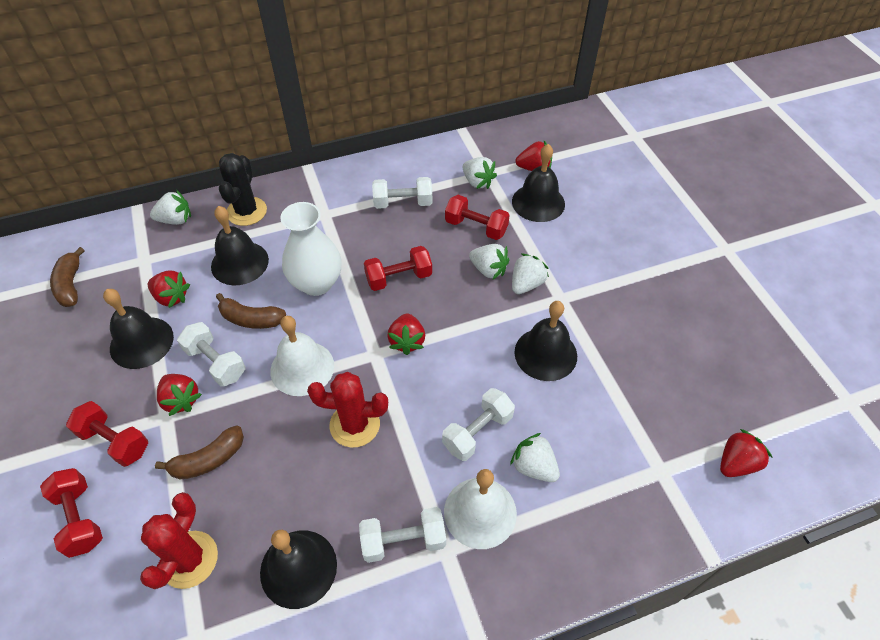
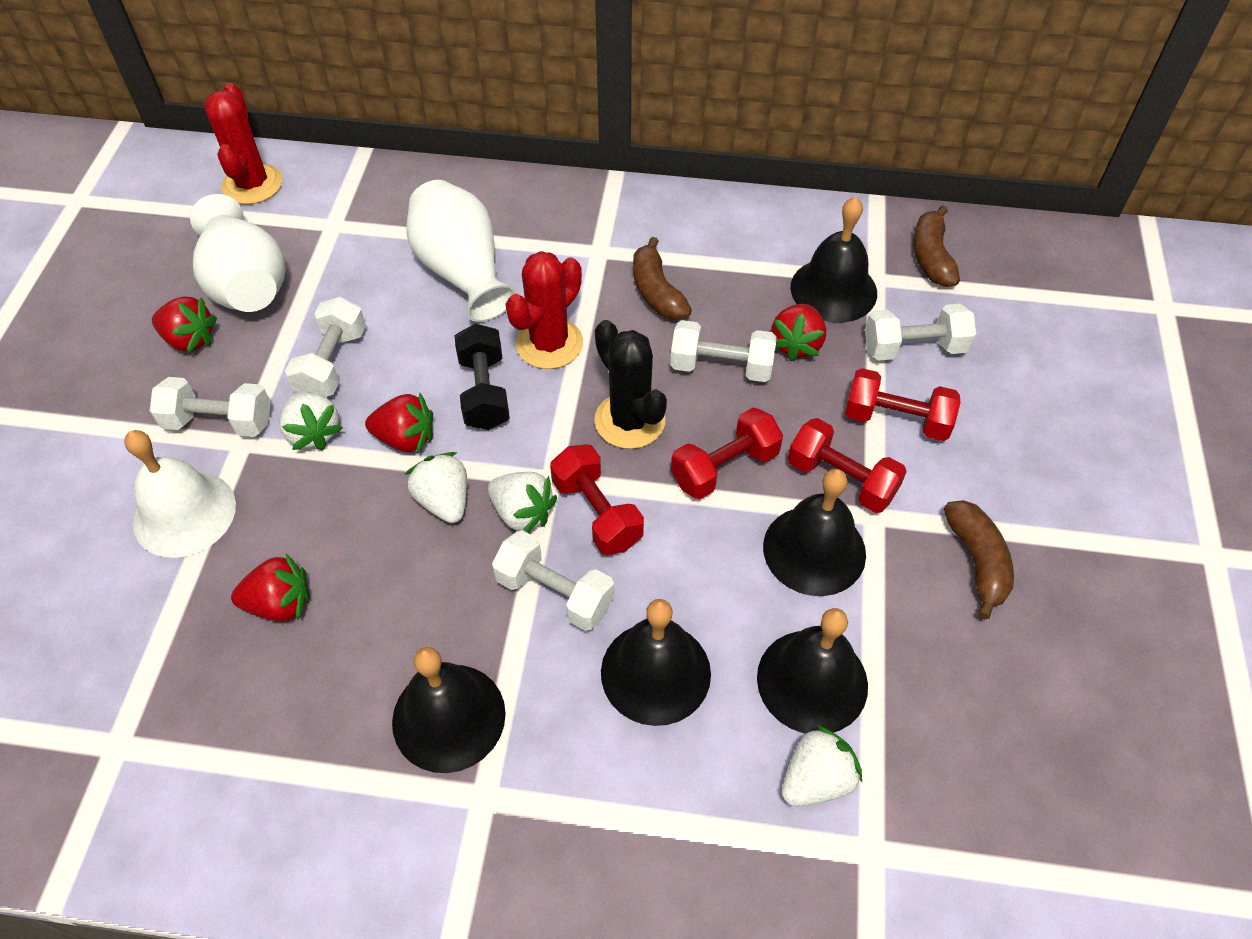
black dumbbell: none = 0 -> [455,324,510,430] = 1
red strawberry: [148,271,190,308] [157,374,202,416] [387,313,425,355] [515,141,552,171] [720,429,772,477] = 5 -> [152,297,217,353] [231,553,310,622] [365,393,433,454] [771,304,826,361] = 4
white bell: [270,316,334,396] [444,469,517,549] = 2 -> [124,430,236,558] = 1
white dumbbell: [177,322,245,387] [359,507,446,563] [372,177,432,209] [442,388,515,461] = 4 -> [150,377,271,437] [285,297,366,397] [492,530,615,631] [670,320,776,382] [865,304,976,361] = 5
white strawberry: [150,190,191,225] [462,157,497,189] [469,244,509,280] [510,433,560,482] [512,254,549,294] = 5 -> [279,392,343,450] [405,452,467,523] [488,472,557,533] [782,725,862,806] = 4
white vase: [280,202,342,296] = 1 -> [190,194,285,312] [406,180,517,322] = 2

